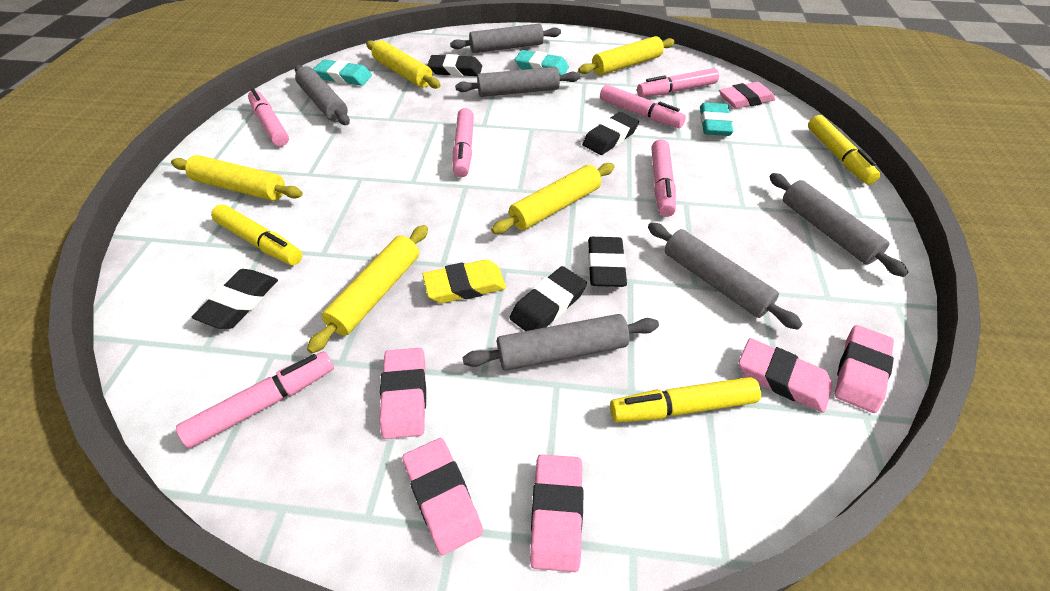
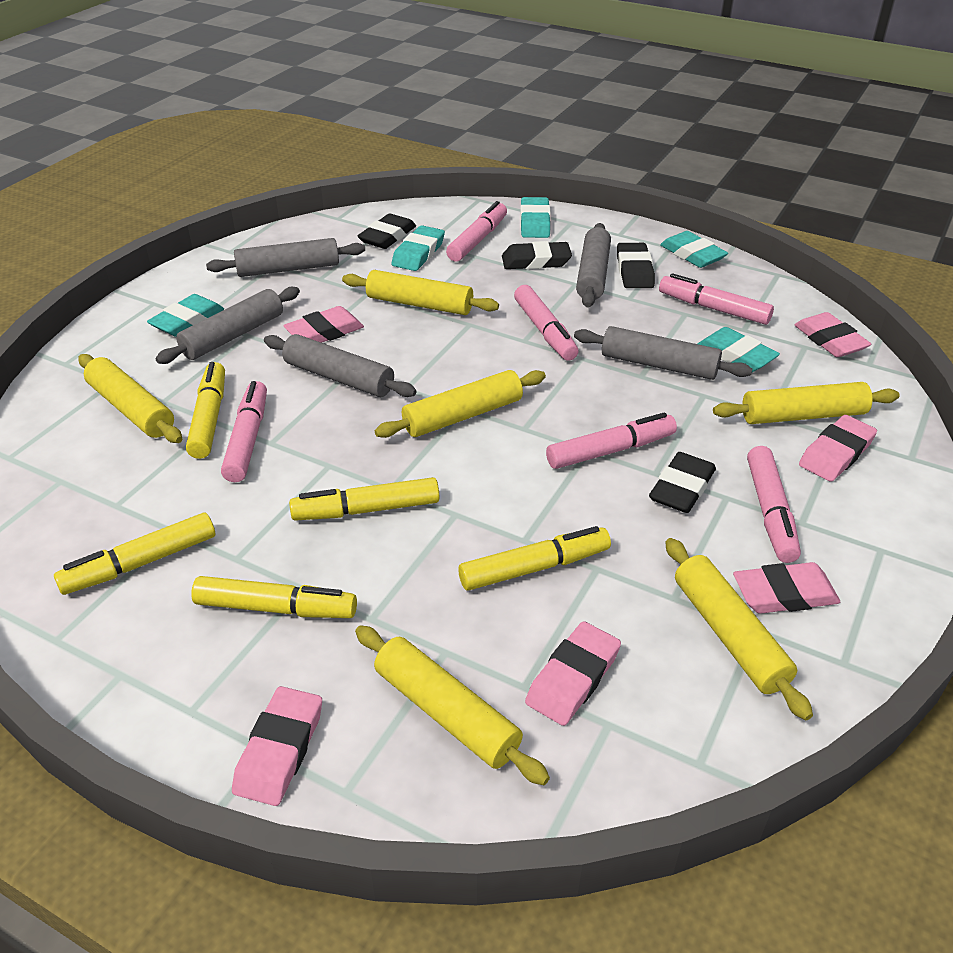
black eraser: [191,269,278,329] [427,54,482,76] [509,266,587,331] [582,112,639,155] [588,237,627,287] = 5 -> [358,213,416,249] [502,241,572,269] [617,243,655,288] [649,452,716,513] = 4
grey rolling pin: [295,65,350,125] [450,24,561,53] [455,67,580,97] [463,314,659,371] [648,222,802,330] [770,173,908,277] = 6 -> [155,287,300,364] [206,238,365,277] [264,334,417,397] [574,326,753,380] [576,223,611,307] = 5
turquoise eraser: [314,59,372,86] [515,50,569,75] [700,102,733,136] = 3 -> [147,294,224,337] [391,225,445,271] [520,197,551,238] [660,231,728,268] [698,327,780,372] = 5
yellow eraser: [422,259,506,303] = 1 -> none = 0
yellow marker: [211,204,302,265] [610,377,761,422] [808,115,880,184] = 3 -> [54,513,215,595] [186,362,225,459] [191,576,357,618] [289,477,440,521] [458,526,611,591] = 5
yellow rolling pin: [171,155,303,201] [307,225,428,354] [366,40,441,89] [491,163,614,234] [578,36,675,75] = 5 -> [79,354,182,443] [342,270,499,315] [355,625,550,785] [375,370,546,438] [665,538,813,720] [713,382,900,424] = 6

